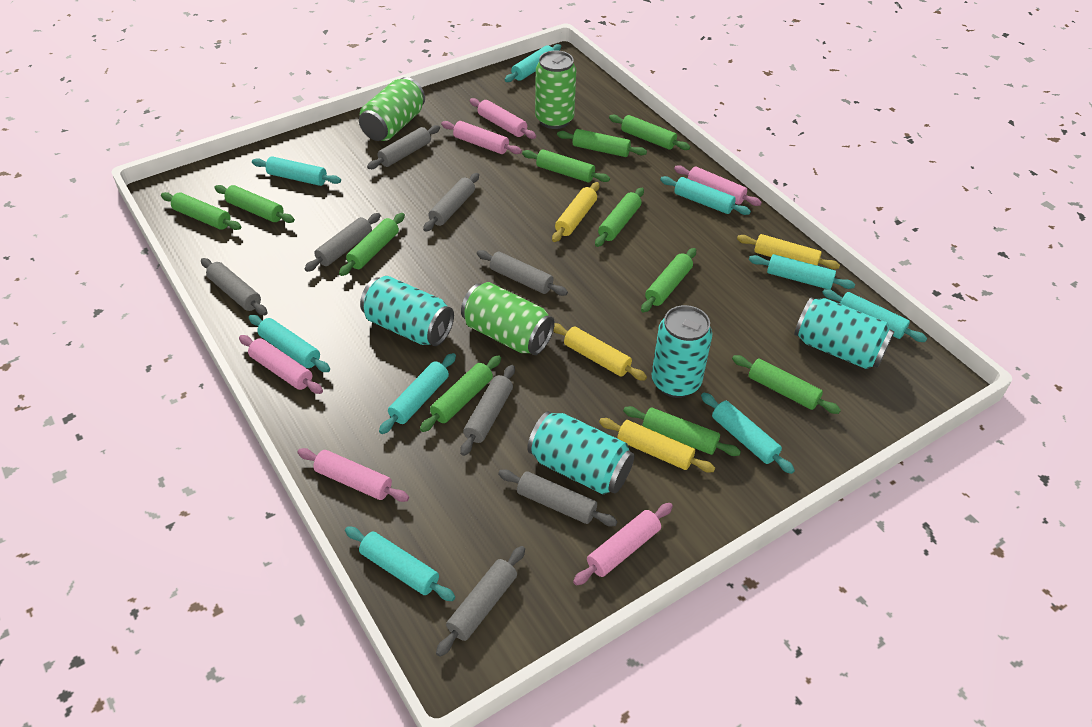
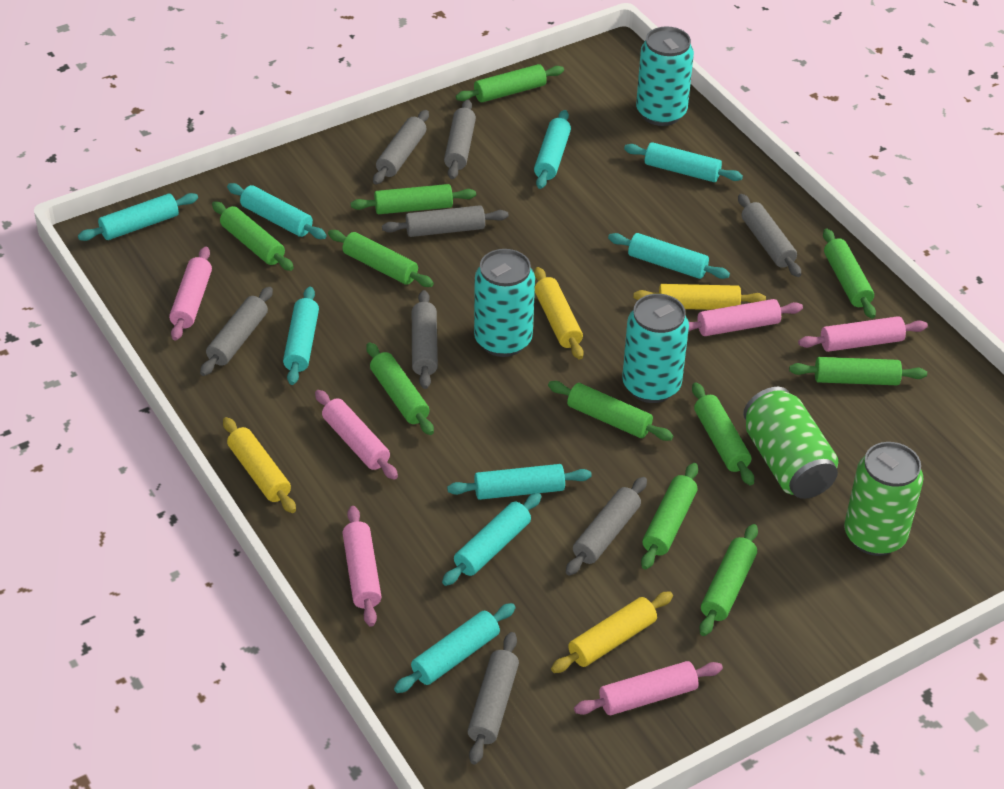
green can: [359,77,425,141] [461,282,555,355] [535,50,576,129] = 3 -> [743,387,838,499] [844,442,924,556] = 2
turquoise can: [360,276,454,346] [527,411,634,494] [651,305,712,398] [794,297,895,369] = 4 -> [474,249,535,357] [622,294,689,403] [636,26,694,126] = 3

